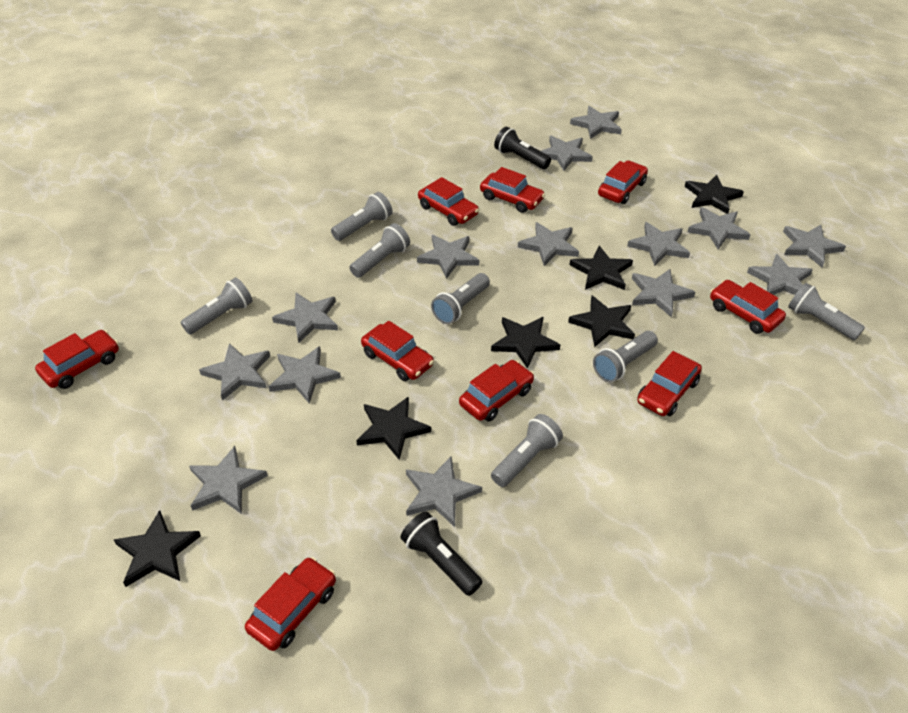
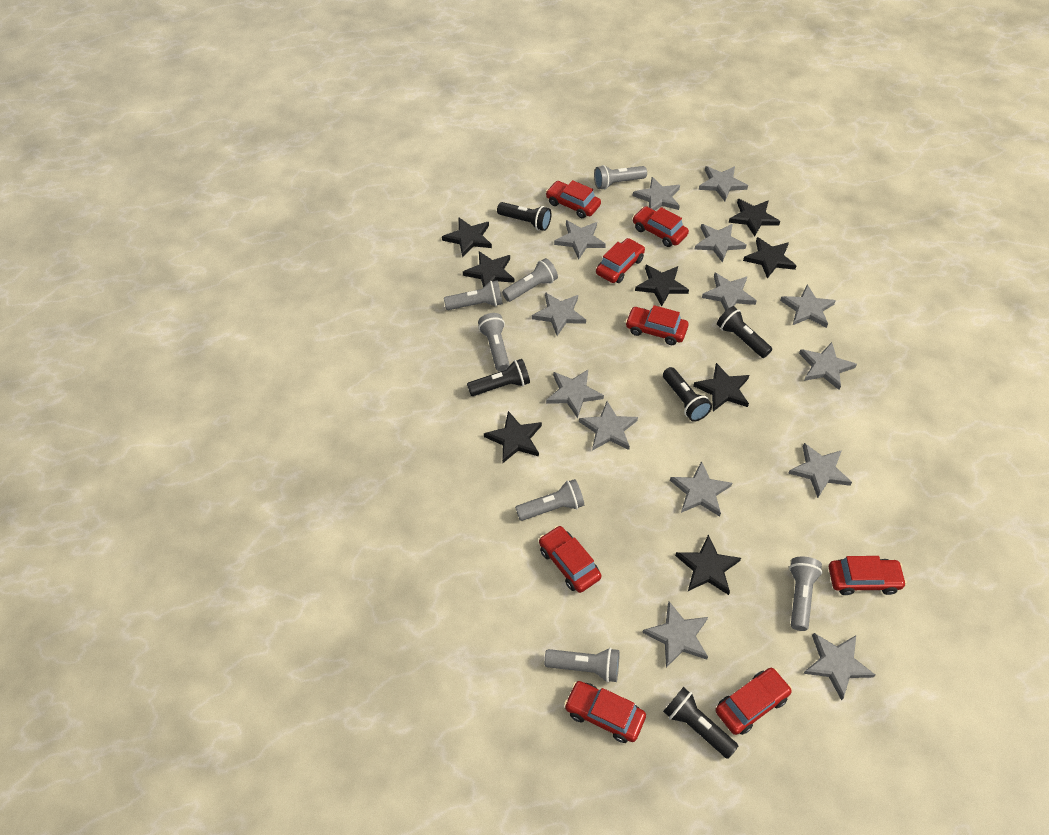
black flashlight: [401,512,482,596] [494,127,551,169] = 2 -> [467,359,530,396] [497,202,551,231] [663,367,712,422] [663,687,738,759] [717,306,772,358] = 5
black star: [114,510,201,587] [356,396,431,460] [491,317,560,369] [568,296,635,347] [570,246,633,290] [685,175,744,214] = 6 -> [442,218,492,257] [463,251,514,287] [484,411,542,464] [635,265,689,306] [675,535,741,595] [693,363,749,412] [729,199,780,237] [743,237,797,279] = 8
red car: [35,330,119,389] [245,557,336,651] [361,321,434,381] [418,177,479,226] [459,360,534,422] [480,167,545,213] [598,161,648,204] [637,351,702,416] [710,280,786,334] = 9 -> [539,526,601,593] [546,180,601,218] [564,681,646,743] [596,238,645,283] [625,305,688,345] [633,206,689,247] [715,668,792,735] [829,556,907,595] = 8

